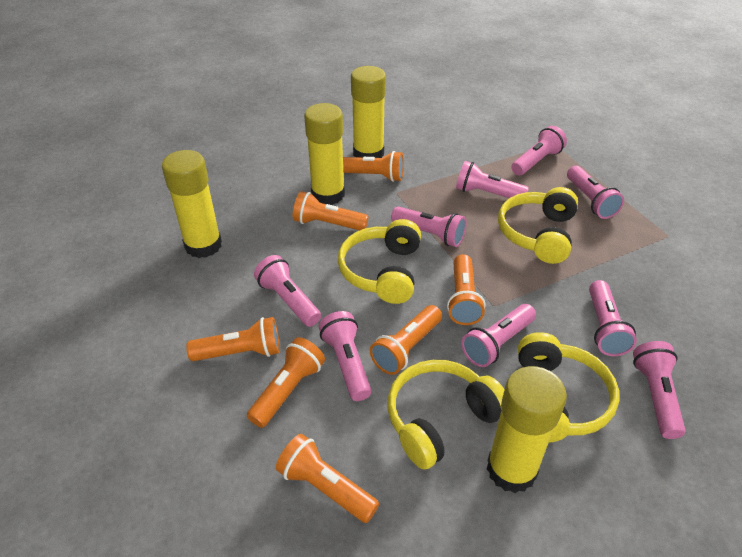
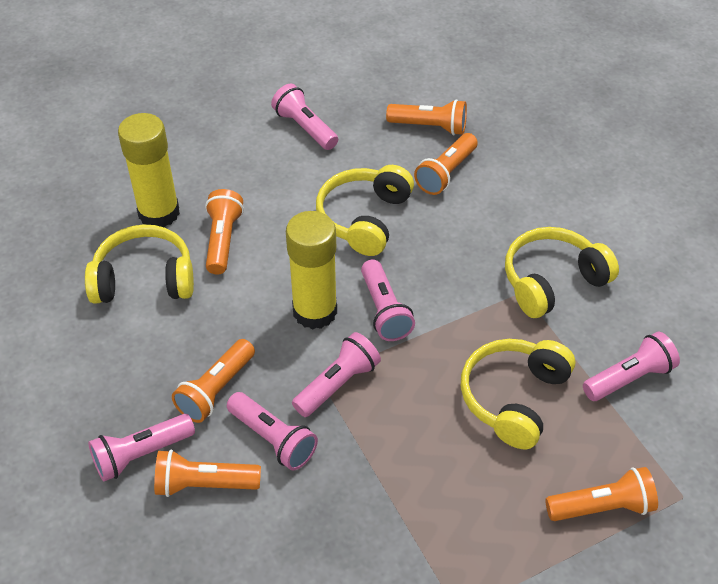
orange flashlight: [186,317,280,361] [247,337,325,428] [276,434,379,523] [293,191,369,230] [343,151,404,182] [370,305,442,375] [447,254,485,325] = 7 -> [154,449,261,497] [172,339,255,423] [205,189,244,274] [386,99,467,135] [414,133,478,195] [545,467,658,521] = 6
pink flashlight: [254,255,321,327] [319,311,372,401] [391,207,467,247] [456,161,529,198] [461,304,536,367] [511,126,567,175] [567,166,624,219] [589,280,637,356] [633,341,686,439] = 9 -> [88,414,195,482] [227,392,318,470] [271,84,338,150] [292,332,381,417] [361,259,415,341] [583,332,680,401] = 6
yellow glue stick: [162,150,222,258] [304,103,345,205] [351,66,386,158] [487,366,567,493] = 4 -> [118,113,180,227] [286,211,337,330] = 2

